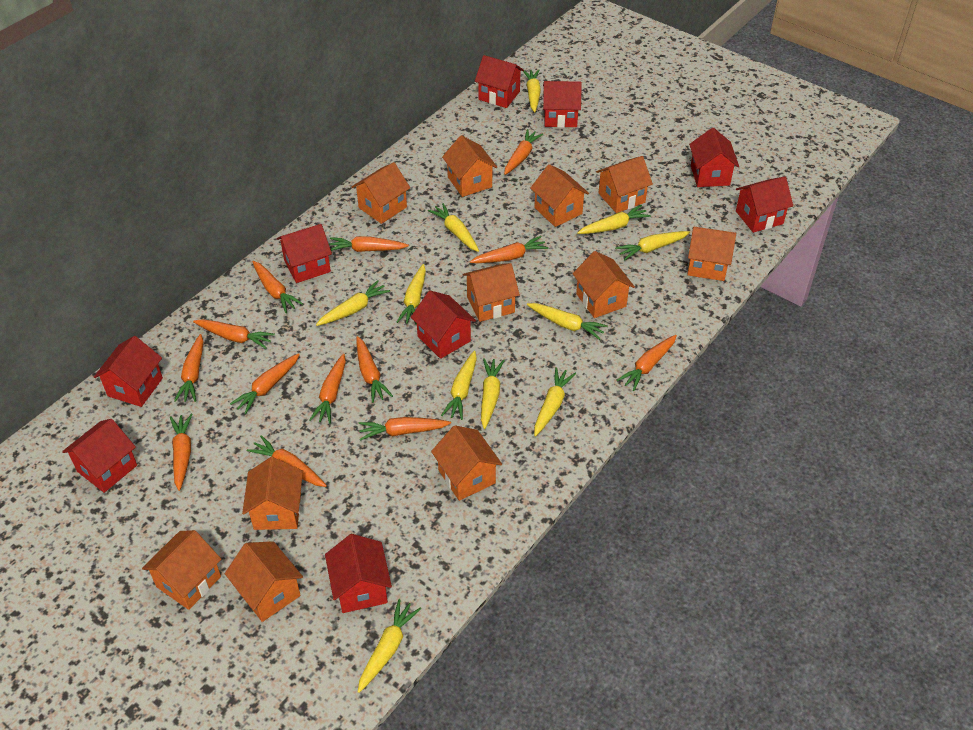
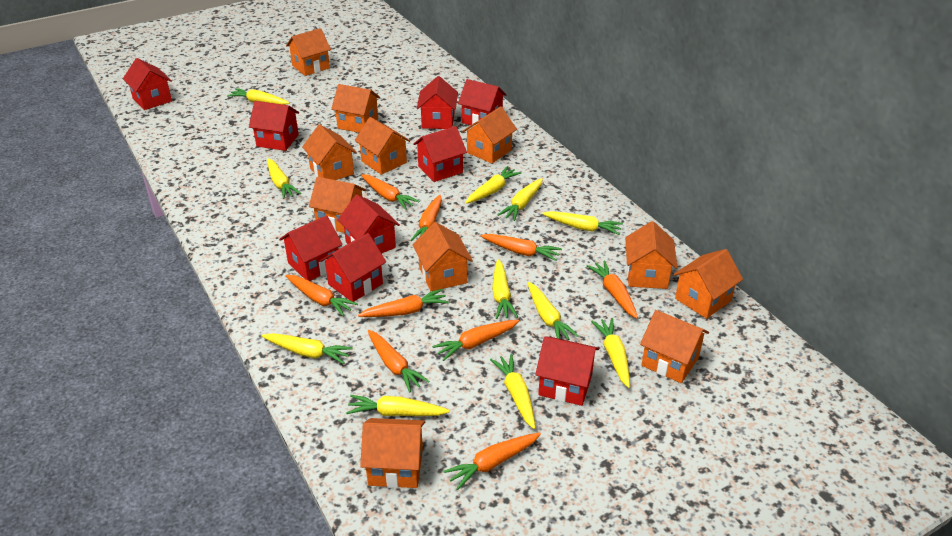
orange carrot: [170,414,193,491] [174,334,204,402] [193,319,275,349] [230,353,300,414] [247,435,327,487] [252,261,303,313] [309,354,346,424] [329,236,409,252] [356,336,393,403] [359,417,451,441] [470,236,548,263] [504,129,543,175] [617,335,677,391] = 13 -> [286,275,358,317] [358,289,449,317] [361,174,420,210] [368,330,430,393] [410,195,442,241] [432,320,519,361] [443,433,541,490] [480,234,562,261] [587,260,638,319] = 9

